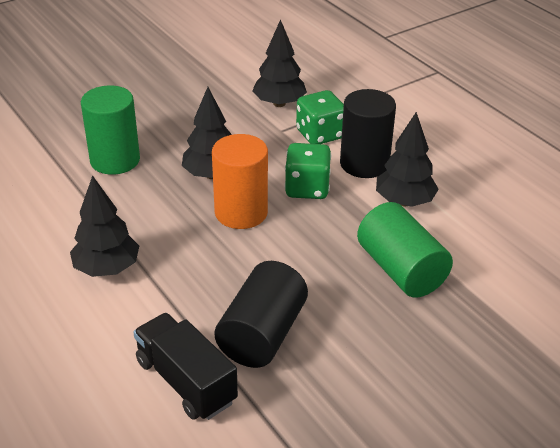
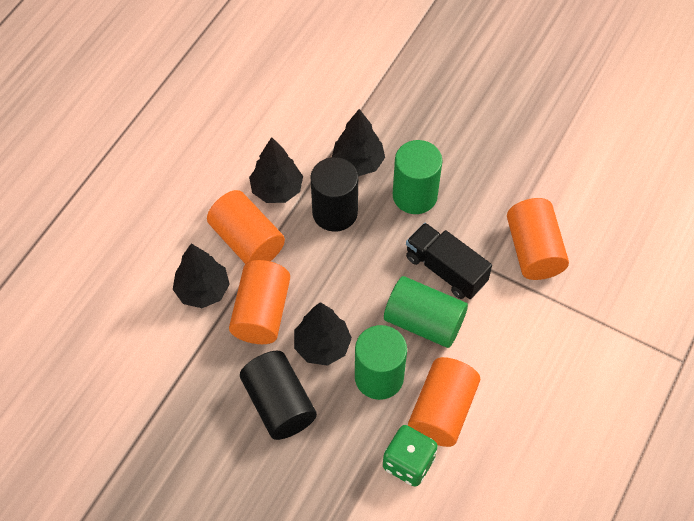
green cylinder: [81,86,140,175] [357,202,453,298] = 2 -> [355,325,407,400] [384,276,468,348] [393,140,442,214] = 3
green dice: [285,143,331,199] [296,90,344,144] = 2 -> [383,425,438,487] = 1
orange cylinder: [212,134,268,229] = 1 -> [207,190,285,264] [229,260,290,344] [408,357,480,447] [507,198,569,280] = 4

